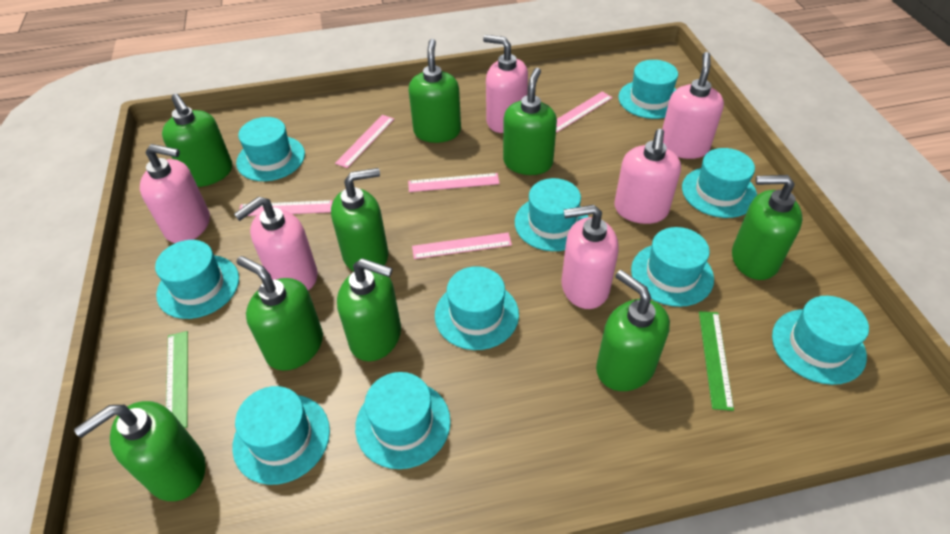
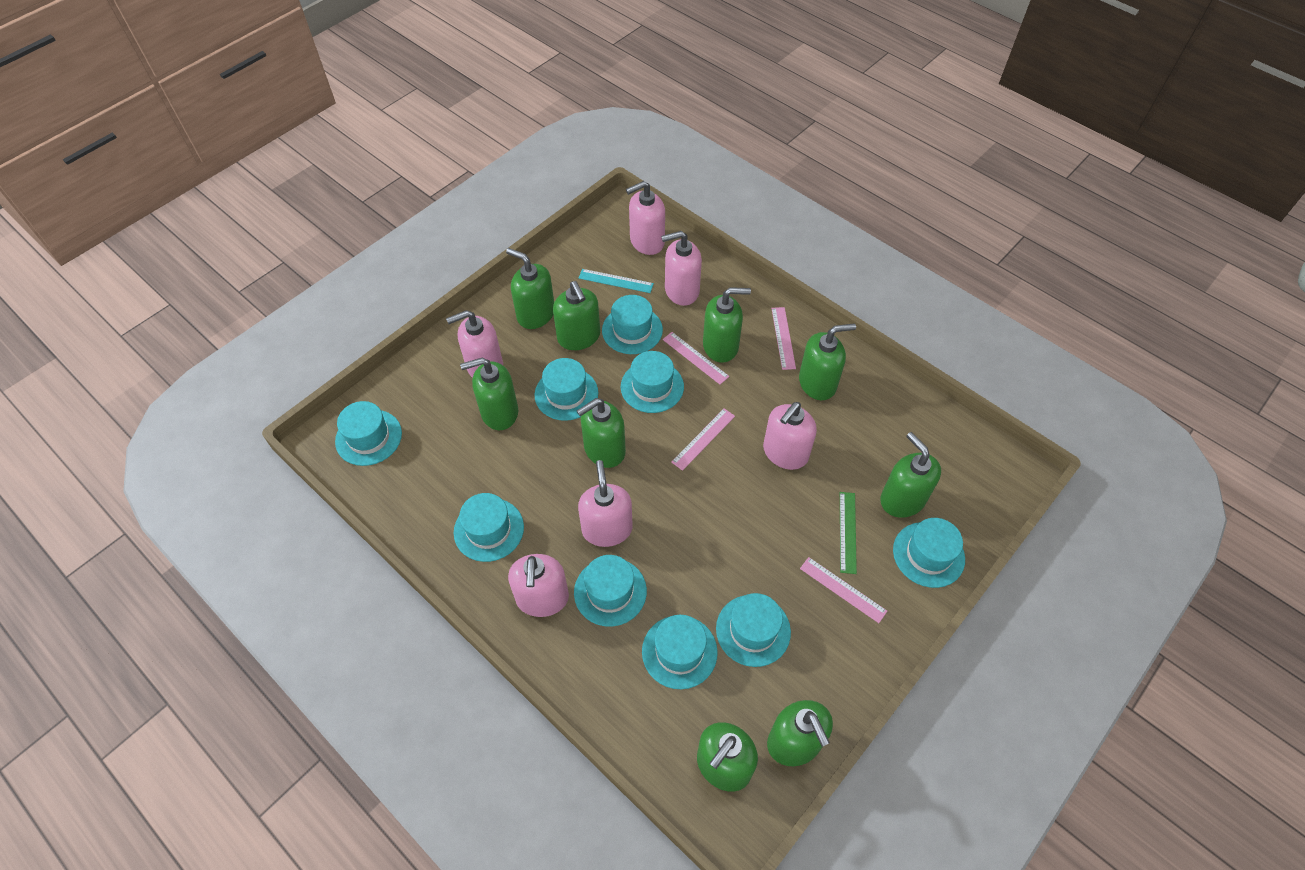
green ruler: [166,331,188,428] [699,311,734,411] = 2 -> [840,492,857,574] = 1
pink ruler: [239,200,333,216] [335,115,394,168] [408,173,500,192] [412,233,512,259] [556,91,613,133] = 5 -> [663,332,729,384] [671,408,735,471] [771,307,796,370] [800,557,887,623] = 4
turquoise hat: [155,240,239,319] [232,386,330,485] [236,117,305,181] [355,372,451,469] [435,266,519,350] [515,178,588,251] [618,60,678,119] [631,227,714,307] [682,148,757,218] [772,296,869,385] = 10 -> [335,401,402,466] [454,493,524,562] [534,358,598,421] [574,555,647,627] [602,295,663,354] [621,351,684,413] [642,615,718,689] [716,593,791,667] [893,518,965,588] = 9
turquoise ruler: none = 0 -> [579,269,654,293] = 1

